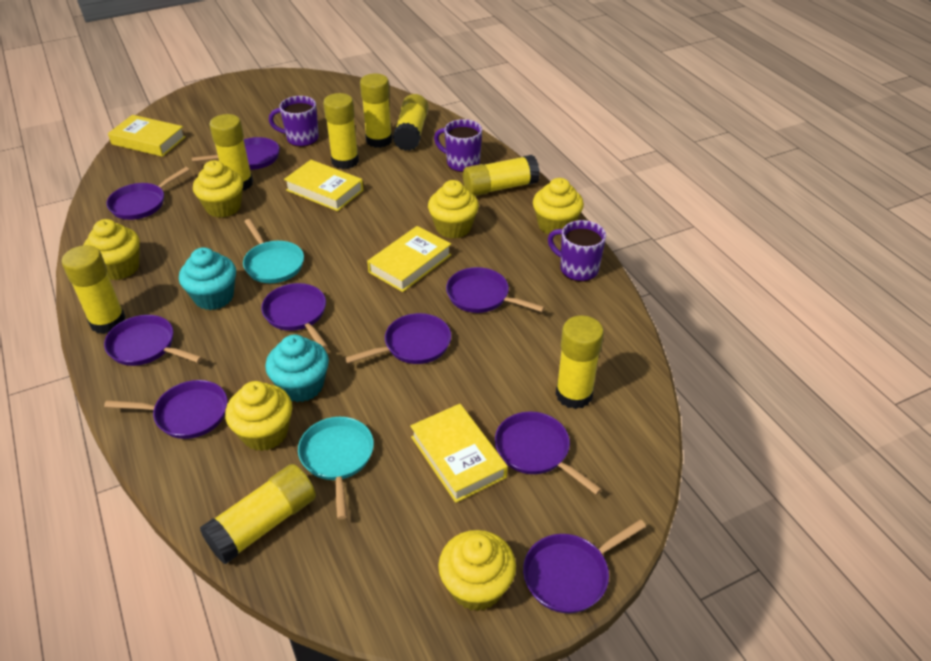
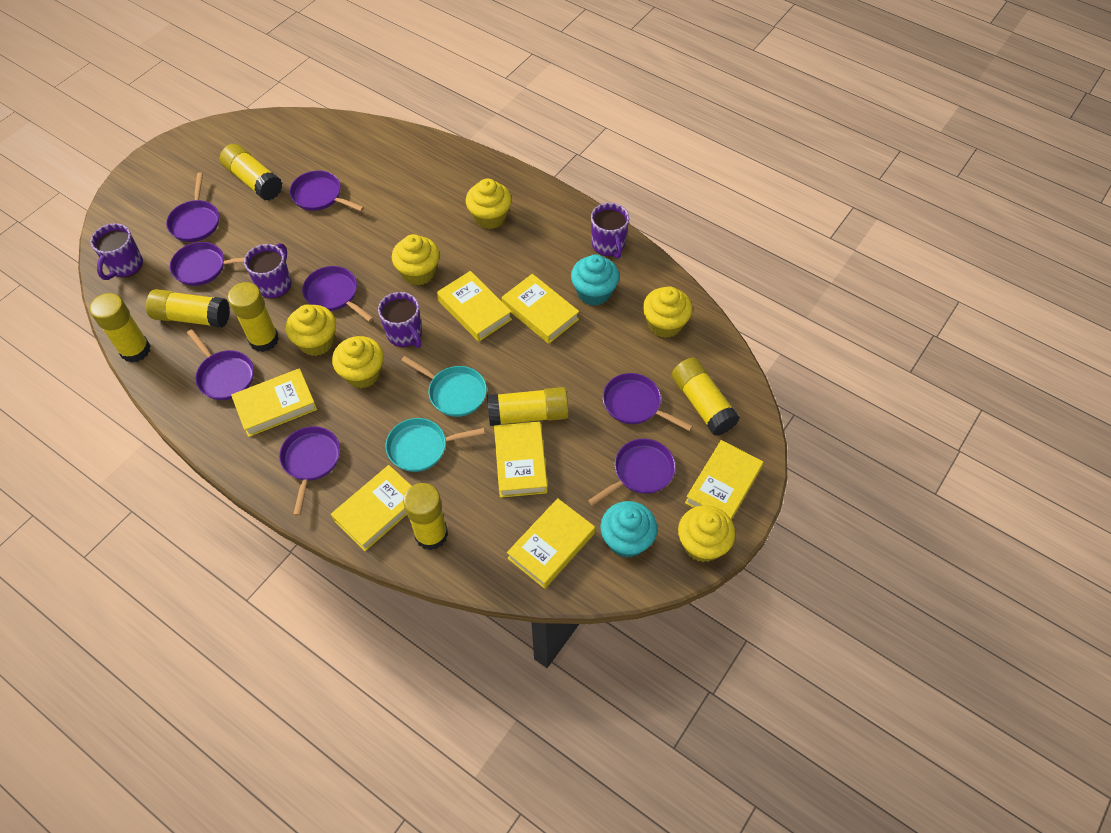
purple mug: [269,96,319,147] [434,119,482,172] [548,220,606,282] = 3 -> [91,223,143,280] [244,243,291,298] [378,292,422,348] [591,203,629,259] = 4
purple pan: [104,315,202,366] [104,380,228,439] [106,167,190,220] [192,137,280,170] [261,283,328,349] [345,313,451,364] [446,267,545,313] [495,411,602,495] [523,519,646,613] = 9 -> [166,173,219,242] [170,242,244,286] [187,329,254,400] [279,426,340,516] [290,170,364,211] [302,266,374,322] [588,439,676,506] [603,373,693,431] = 8
yellow book: [108,115,186,157] [284,160,363,211] [367,226,451,292] [410,404,508,503] = 4 -> [231,368,317,437] [331,465,411,551] [437,271,512,342] [494,421,548,498] [502,274,579,344] [507,498,595,589] [685,440,763,520] = 7
yellow glue stick: [62,245,126,334] [200,464,316,564] [209,114,253,191] [323,93,359,169] [360,74,392,148] [393,94,429,151] [463,155,540,196] [555,315,604,409] = 8 -> [90,293,151,363] [146,289,230,328] [220,144,282,201] [228,282,279,352] [403,483,448,550] [487,387,569,426] [672,357,740,436] = 7

